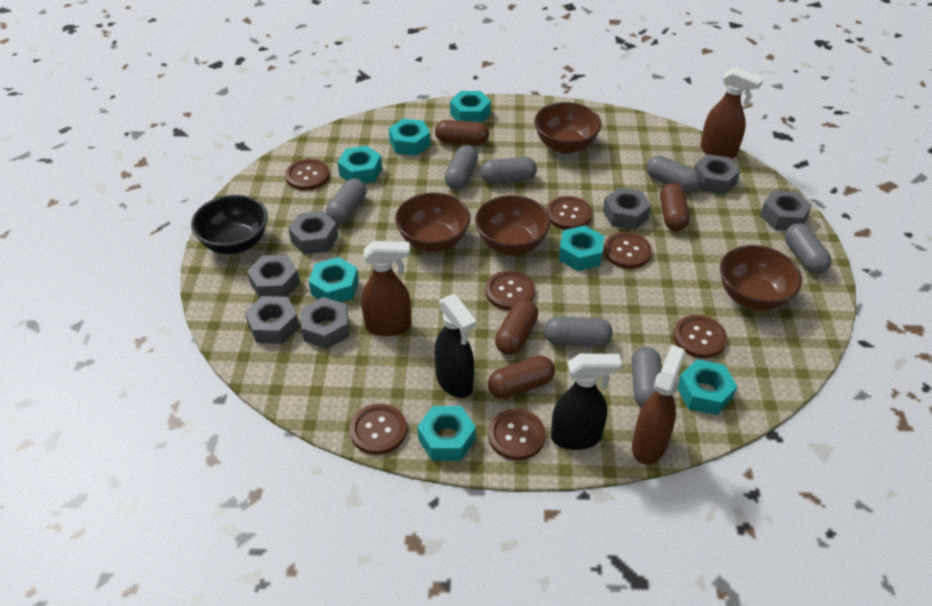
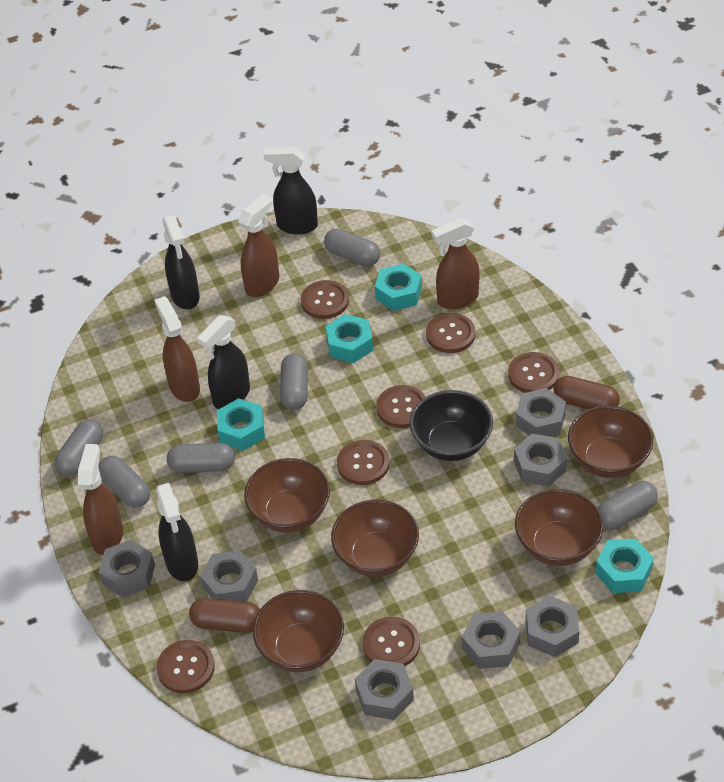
black spray bottle: [434,294,476,398] [551,354,622,450] = 2 -> [156,483,198,581] [162,215,200,309] [197,315,250,409] [263,147,318,234] = 4
brown bowl: [395,193,471,252] [475,195,551,255] [534,102,602,154] [720,245,802,310] = 4 -> [244,458,330,533] [253,590,344,672] [331,499,419,577] [515,489,604,566] [568,406,653,478] = 5
brown capsule: [435,120,489,145] [488,356,555,399] [495,299,538,355] [660,183,690,231] = 4 -> [189,598,260,633] [554,376,620,410] = 2
brown spray bottle: [361,241,411,336] [632,345,686,465] [700,67,763,159] = 3 -> [78,444,123,555] [154,296,200,402] [238,194,279,297] [431,218,480,309] = 4
grey capsule: [326,178,367,224] [444,146,478,190] [480,157,537,184] [544,317,613,347] [631,347,662,407] [646,156,700,193] [785,223,832,274] = 7 -> [54,420,103,476] [99,456,150,508] [167,443,235,473] [280,353,308,410] [324,229,380,266] [598,481,658,530] = 6
turquoise nut: [309,257,359,302] [338,146,382,184] [389,118,431,156] [417,406,476,461] [450,91,491,123] [558,225,604,271] [678,359,737,415] = 7 -> [217,398,265,451] [326,314,373,363] [375,264,422,311] [595,538,654,593] = 4

